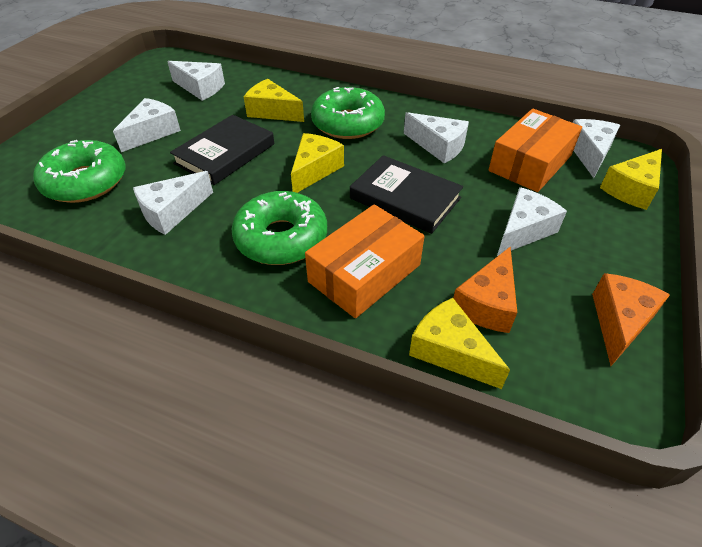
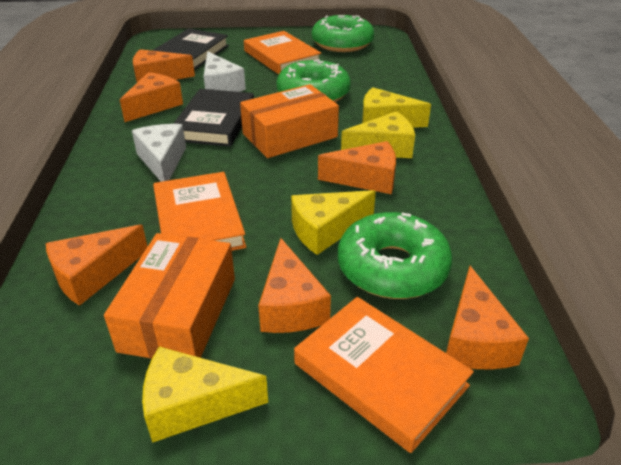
orange book: none = 0 -> [153,172,246,251] [244,31,321,74] [294,297,474,453] = 3
orange cheese: [453,246,517,333] [592,273,670,366] = 2 -> [46,225,148,306] [120,72,183,122] [133,49,195,82] [258,238,331,333] [318,141,396,194] [446,266,529,370] = 6
white cheese: [113,98,181,152] [133,171,213,235] [167,61,225,101] [404,112,469,164] [497,187,567,256] [573,119,620,178] = 6 -> [132,124,186,182] [204,51,246,92] = 2

